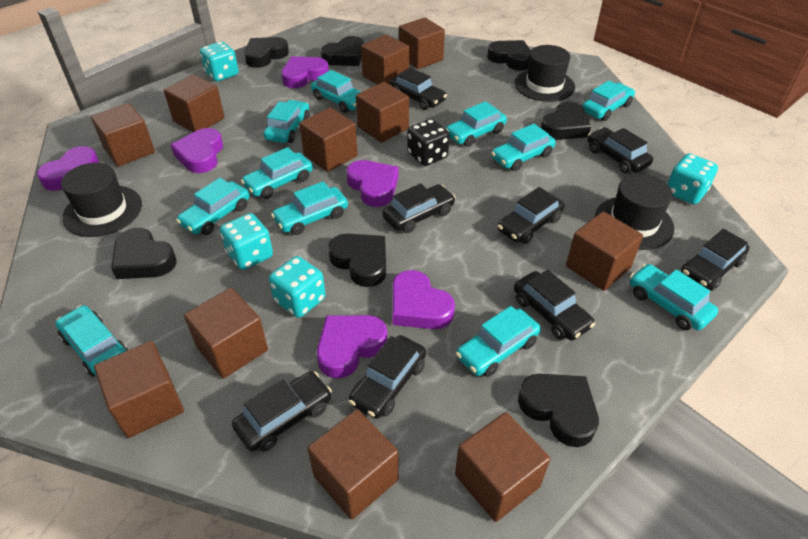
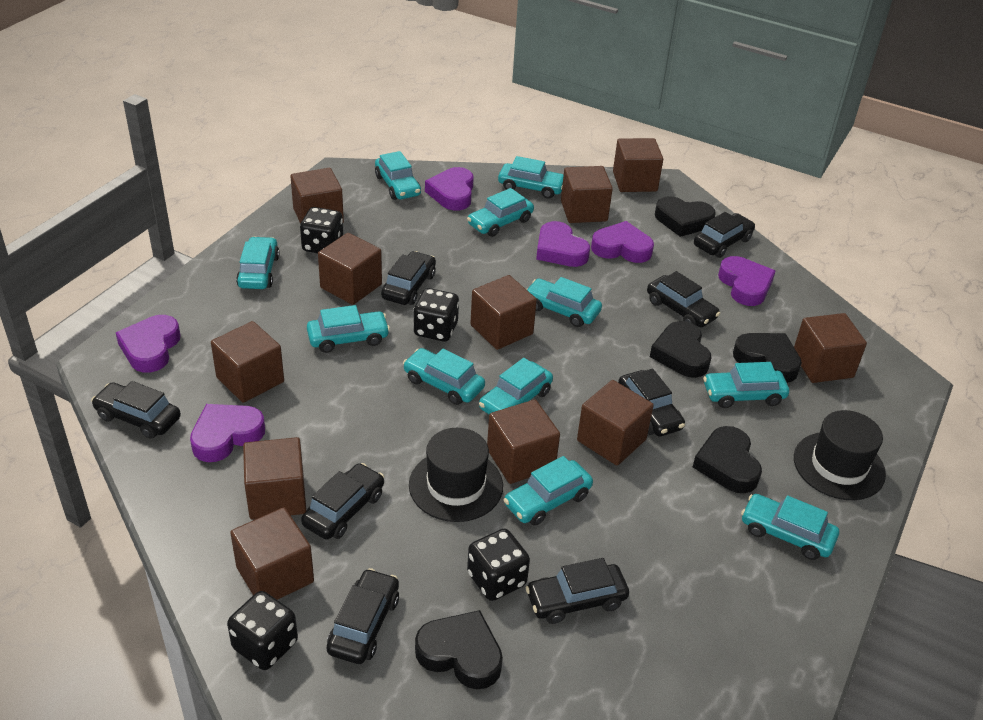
black dice: [407,119,449,166] = 1 -> [227,591,298,670] [300,207,343,253] [413,288,459,341] [467,529,530,601] = 4
black hat: [61,163,142,237] [514,45,575,102] [595,174,674,250] = 3 -> [409,428,503,522] [794,410,886,500] = 2
black heart: [111,228,177,279] [244,37,289,68] [321,36,364,66] [328,234,386,287] [487,40,531,71] [518,374,599,447] [541,102,591,140] = 7 -> [415,610,503,689] [650,321,711,378] [655,196,716,237] [693,426,762,493] [733,333,802,383] = 5
turquoise dice: [200,41,239,81] [220,213,273,270] [269,256,326,318] [667,153,718,204] = 4 -> none = 0

